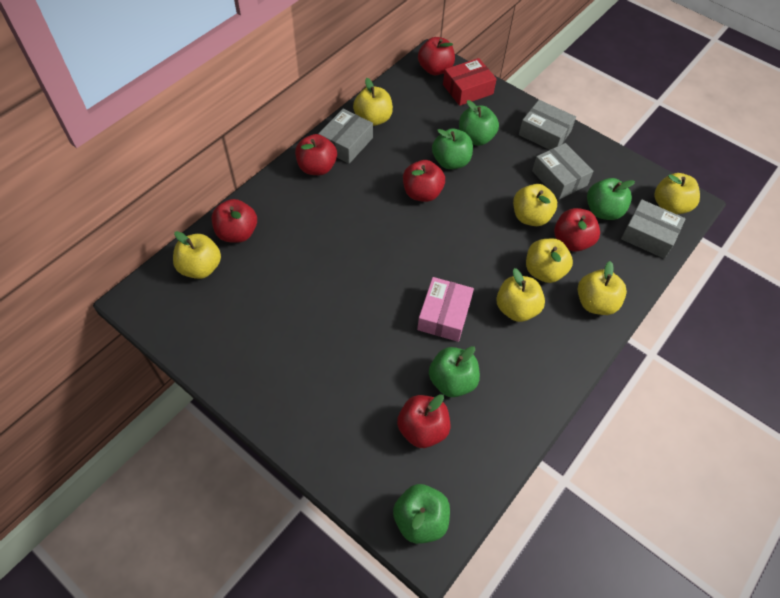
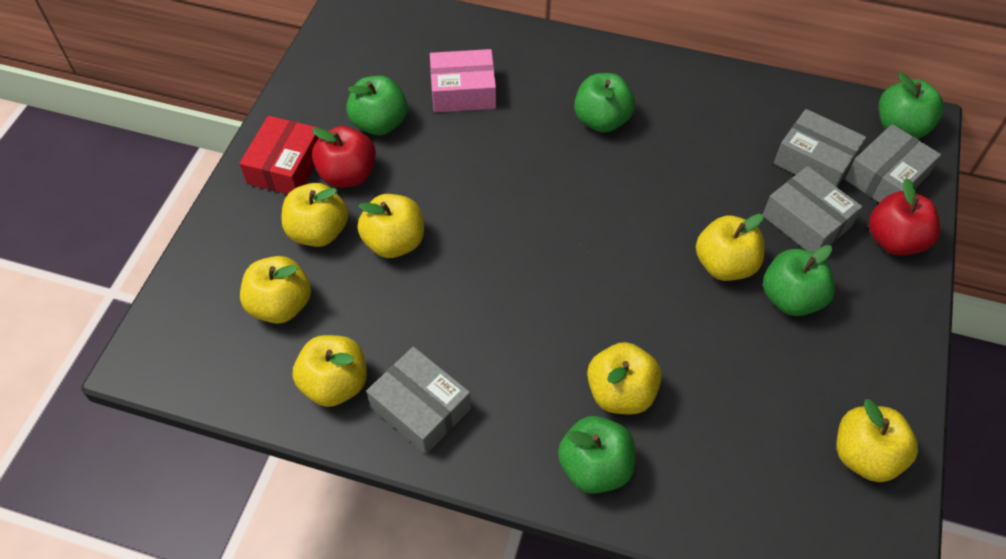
red apple: [212,199,257,243] [295,134,337,175] [397,394,450,448] [403,160,445,202] [418,37,455,75] [554,208,600,252] = 6 -> [312,126,376,187] [869,178,940,256] = 2

